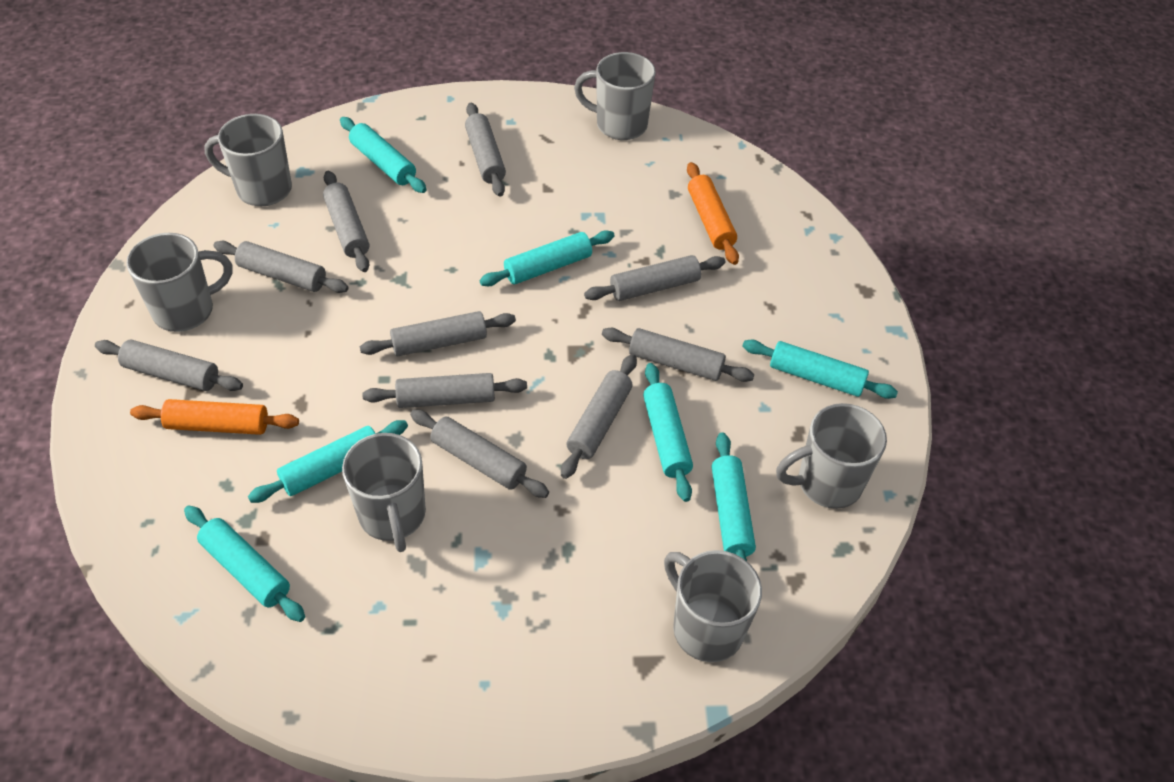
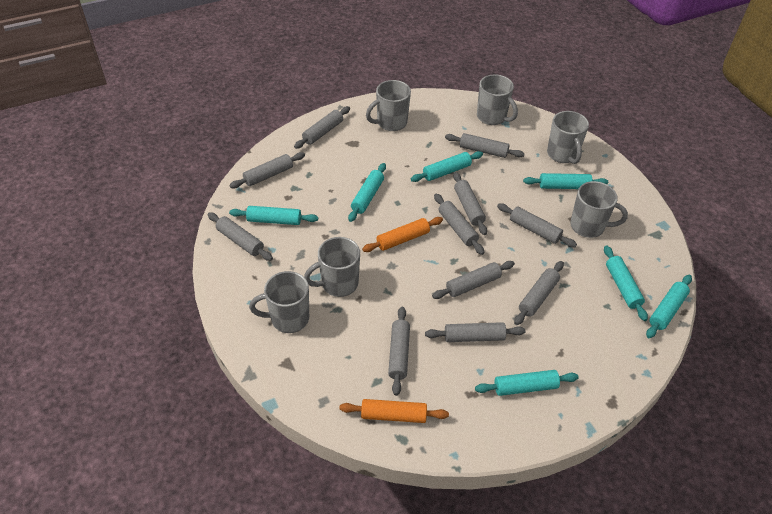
grey rolling pin: [95,340,243,391] [213,241,349,293] [323,171,369,272] [360,311,516,356] [362,373,527,408] [410,409,549,498] [465,103,506,197] [561,354,637,479] [584,255,725,301] [602,328,754,382] = 10 -> [208,212,273,261] [229,152,305,188] [294,106,350,149] [388,307,410,396] [425,322,526,342] [432,261,515,299] [434,194,485,255] [445,133,525,158] [453,172,487,235] [497,203,577,247] [514,261,564,325] = 11

